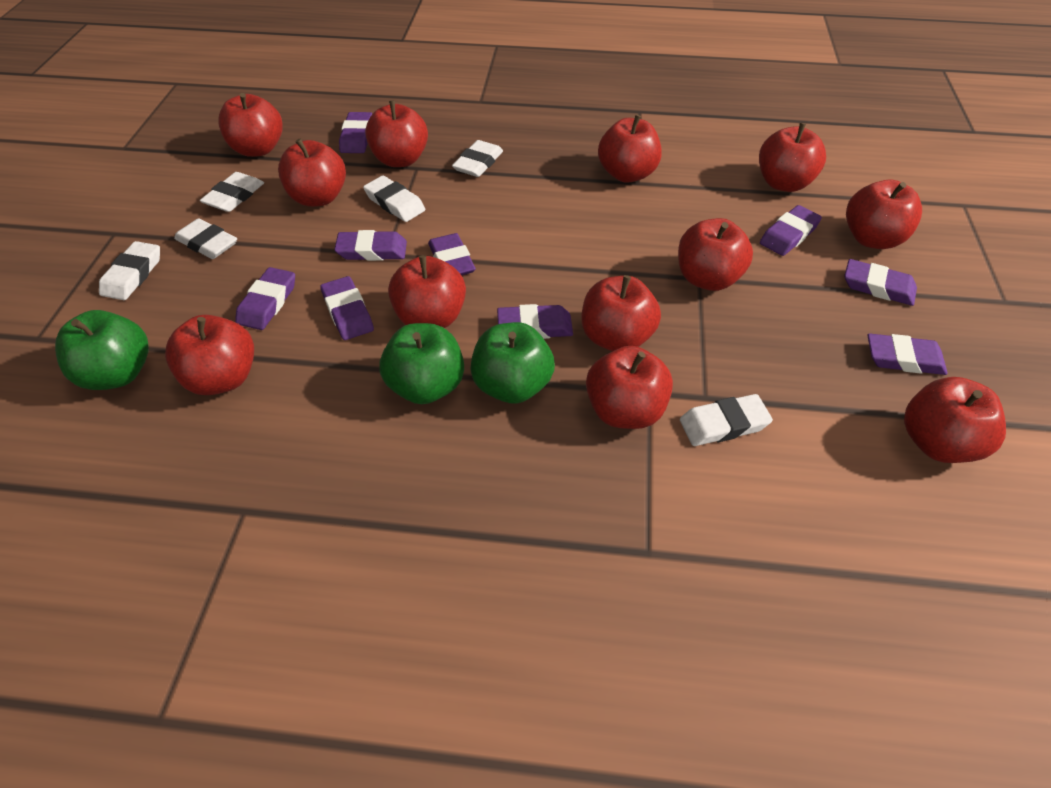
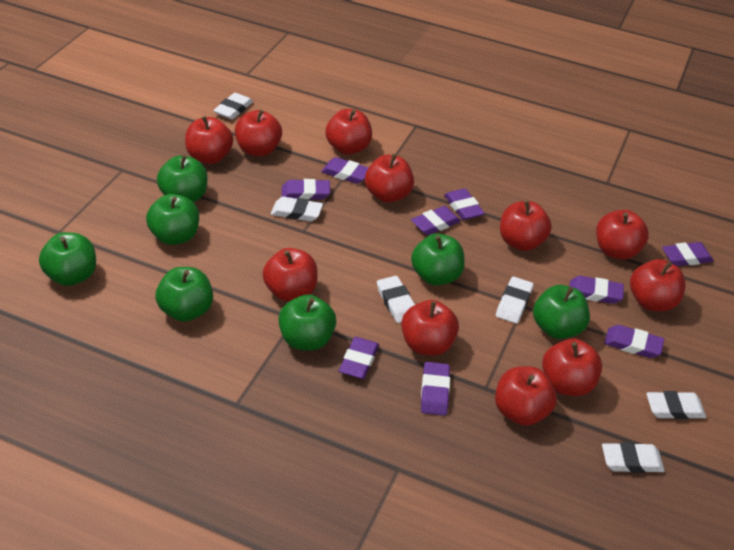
green apple: [55,310,149,390] [380,323,464,404] [471,322,555,404] = 3 -> [39,232,96,286] [146,194,199,245] [156,267,213,322] [157,155,208,202] [278,294,336,350] [411,233,465,285] [533,285,590,339] = 7
red apple: [165,314,254,395] [218,93,283,157] [278,139,346,207] [365,100,428,167] [388,255,466,328] [582,275,661,351] [586,346,673,429] [598,115,662,183] [678,218,753,291] [759,123,826,192] [846,179,922,249] [904,377,1006,463] = 12 -> [185,116,233,164] [235,110,282,156] [263,248,318,301] [325,109,372,155] [365,154,414,203] [401,300,459,356] [495,366,557,426] [500,201,552,251] [542,339,602,396] [596,210,649,260] [630,259,686,311] = 11

